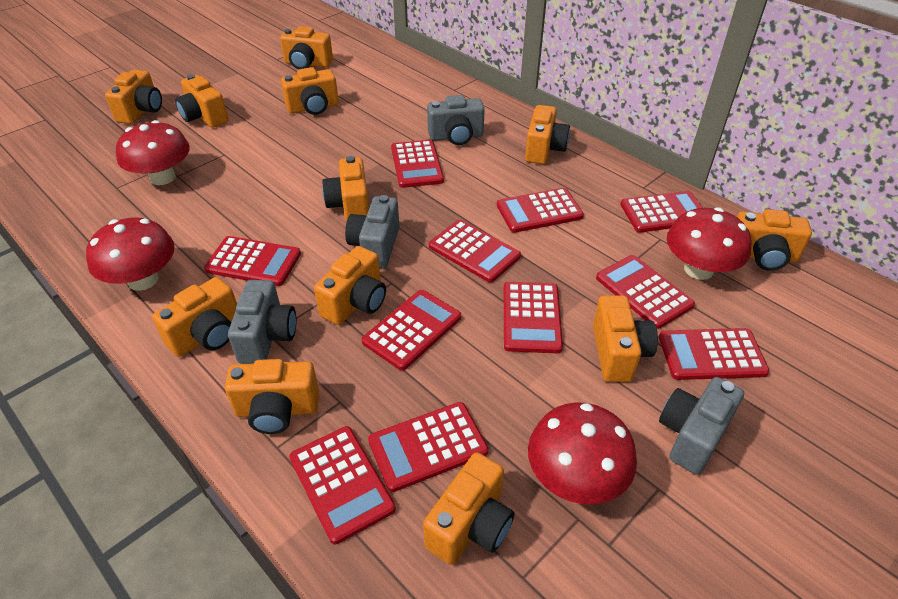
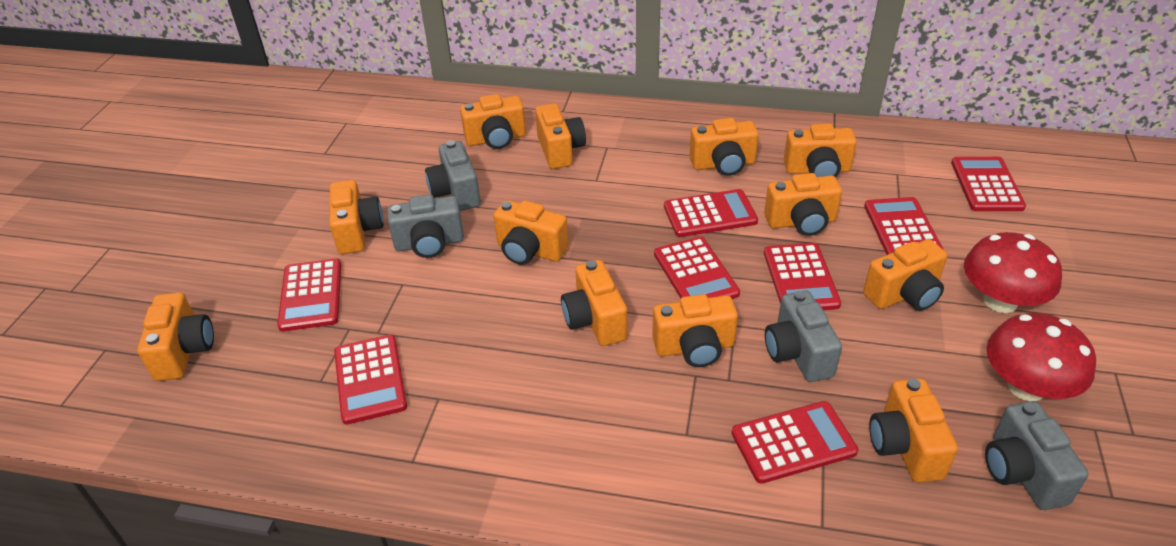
red calculator: [204,236,301,286] [289,426,396,544] [362,290,461,370] [368,402,488,492] [391,140,444,188] [429,220,521,282] [497,188,584,233] [504,282,563,353] [596,255,695,329] [620,191,703,233] [659,328,769,380] = 11 -> [277,258,341,332] [334,334,407,425] [654,237,740,299] [664,189,758,237] [731,401,858,484] [764,243,841,310] [864,197,944,255] [951,157,1026,211] = 8
red mushroom: [86,217,175,291] [116,120,190,185] [528,402,637,505] [667,207,751,280] = 4 -> [964,232,1062,313] [986,313,1096,401] = 2

